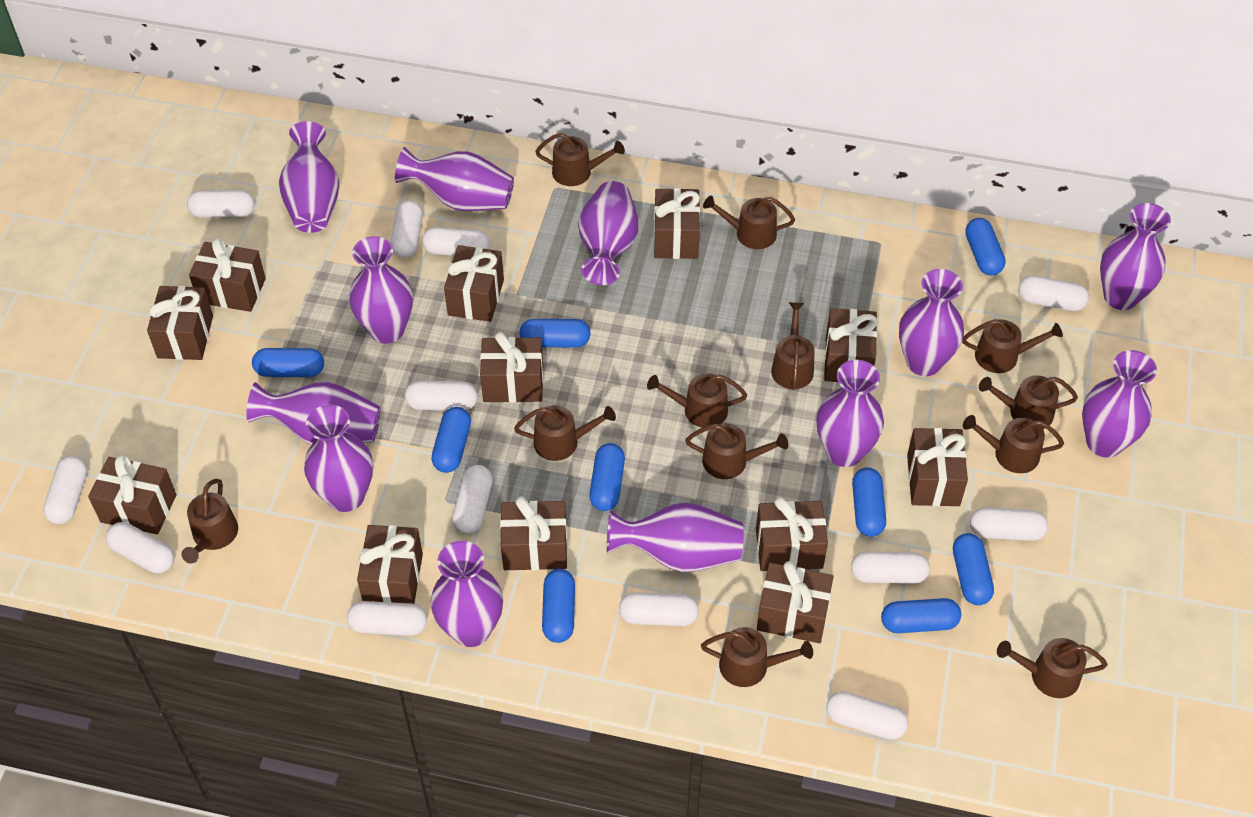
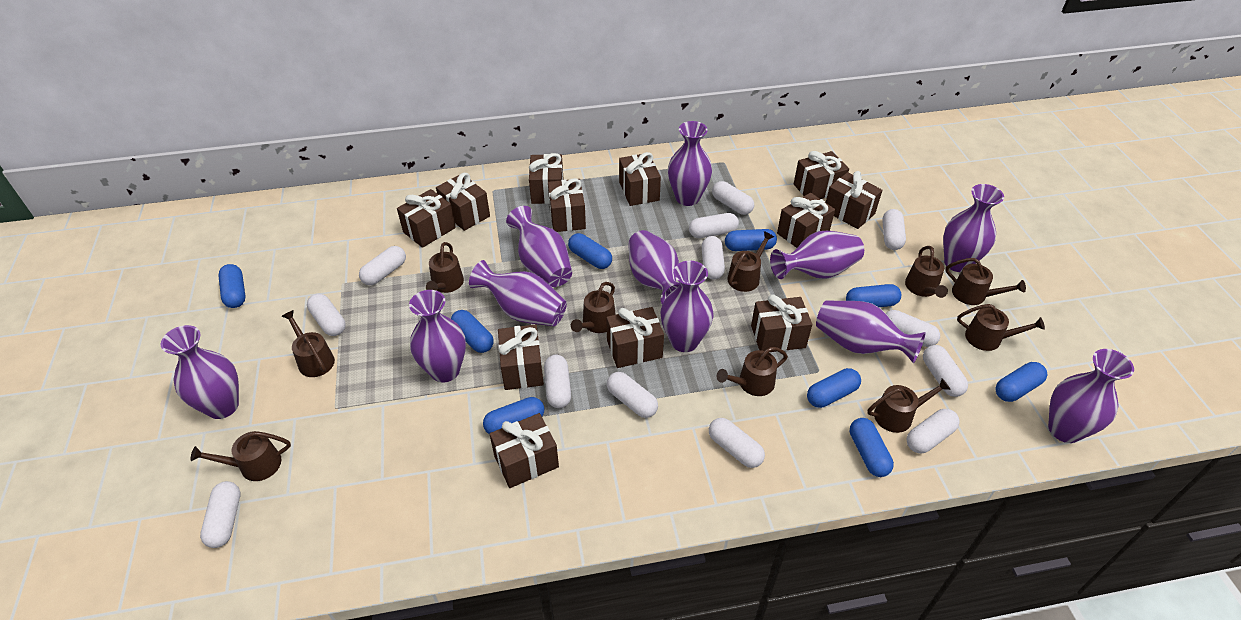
brown watering can: [182,479,238,563] [514,405,616,461] [535,133,625,186] [647,373,747,428] [685,423,788,479] [701,627,813,687] [703,195,795,249] [771,302,815,390] [962,319,1063,373] [963,415,1064,473] [979,375,1078,429] [997,638,1107,698] = 12 -> [190,431,291,481] [282,310,335,377] [426,242,464,293] [571,282,616,333] [717,347,788,396] [728,231,774,292] [867,378,951,433] [905,246,948,298] [945,258,1026,305] [957,304,1045,351] = 10
purple vase: [246,382,380,445] [279,121,339,233] [304,405,373,512] [349,236,413,344] [395,147,514,211] [431,541,503,647] [578,181,638,285] [607,502,744,572] [816,360,884,467] [899,269,964,376] [1082,350,1157,458] [1100,203,1171,310] = 12 -> [161,325,239,419] [409,290,466,382] [469,260,567,326] [506,206,572,287] [628,230,680,305] [660,261,714,352] [668,121,712,206] [770,231,864,279] [816,300,926,363] [943,184,1004,272] [1048,349,1134,443] = 11

